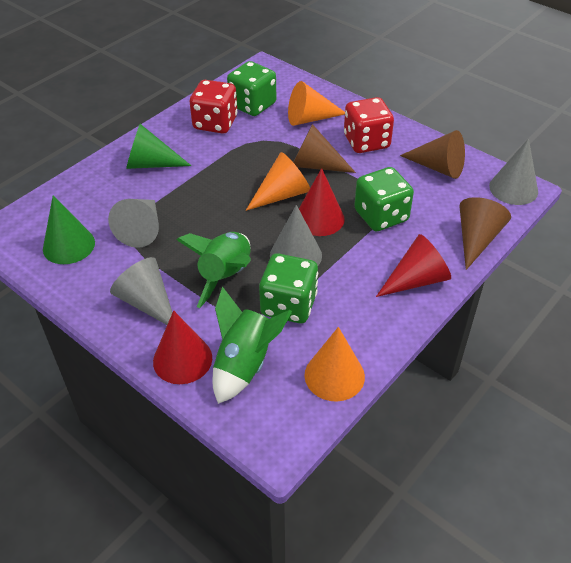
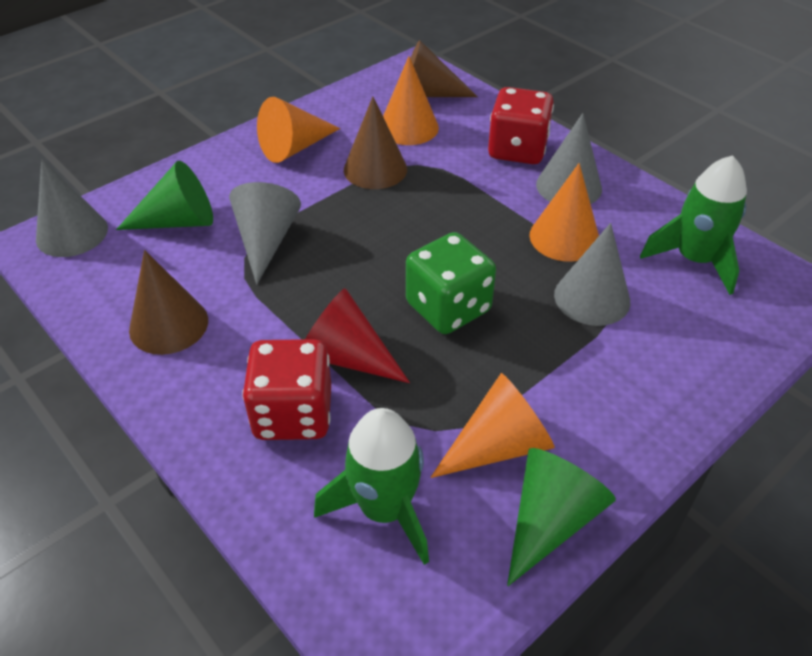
green dice: [227,61,276,116] [259,253,318,323] [354,167,414,231] = 3 -> [406,232,496,334] = 1
orange cone: [246,152,310,211] [288,81,345,126] [304,327,365,401] = 3 -> [257,97,340,163] [383,56,439,145] [431,373,555,478] [529,163,599,262] = 4
red cone: [153,310,212,384] [299,168,345,236] [376,234,451,297] = 3 -> [305,288,410,383] = 1

